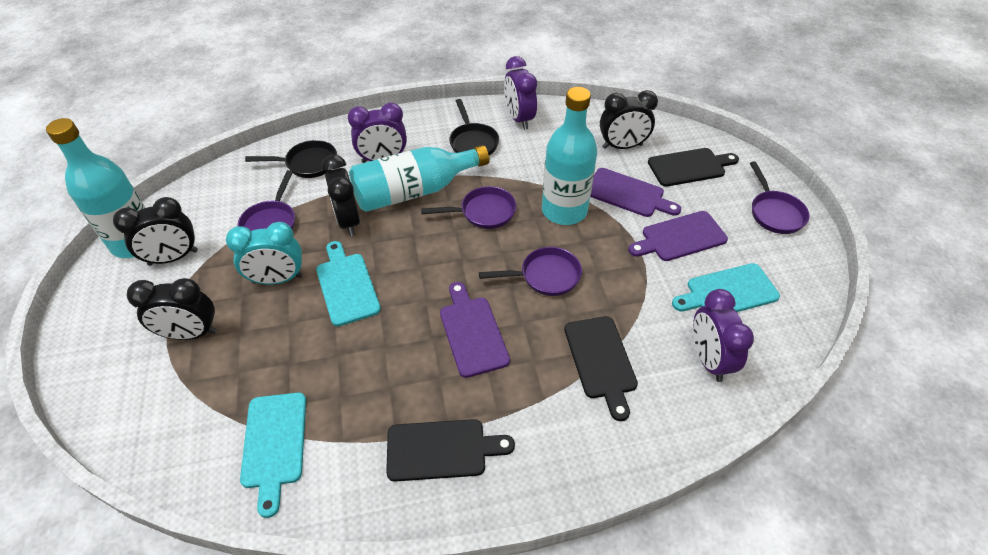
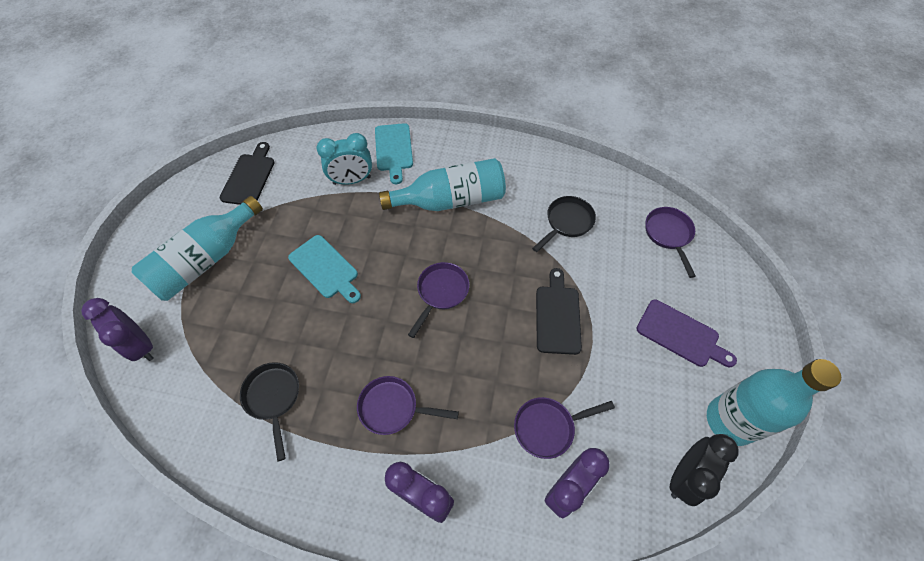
black clock: [113,197,198,266] [127,278,217,340] [322,155,360,236] [600,90,658,149] = 4 -> [670,434,739,506] = 1
black cutting board: [386,419,515,482] [564,316,638,421] [648,148,739,187] = 3 -> [220,142,275,205] [536,268,582,355] = 2
purple cutting board: [440,282,510,378] [590,168,681,217] [628,211,728,261] = 3 -> [636,300,737,367] = 1
turquoise cutting board: [240,393,306,518] [316,241,381,326] [672,263,780,312] = 3 -> [288,235,361,303] [375,123,413,184] = 2

